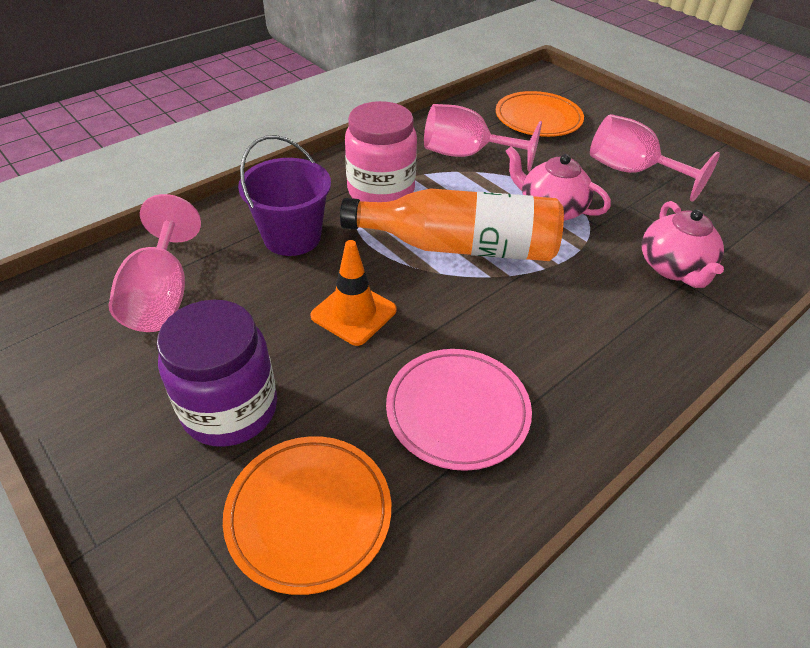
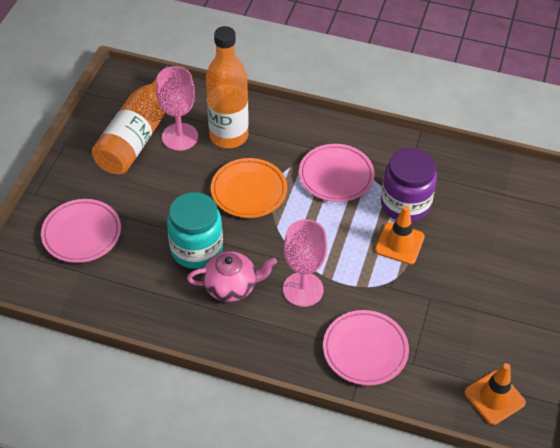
orange bottle: [340,188,564,261] = 1 -> [92,64,173,174] [206,26,249,148] = 2
orange plate: [223,436,391,595] [496,91,584,137] = 2 -> [211,158,287,218] = 1
orange traffic cone: [310,240,397,346] = 1 -> [375,206,425,265] [465,363,526,425] = 2
pink goblet: [109,194,201,332] [424,104,542,172] [590,114,720,202] = 3 -> [156,66,198,151] [283,219,327,307] = 2
pink jar: [345,101,417,202] = 1 -> none = 0
pink plate: [386,349,532,471] = 1 -> [41,199,121,263] [299,144,375,202] [323,310,409,385] = 3
pink teapot: [506,146,611,221] [642,201,724,288] = 2 -> [187,251,277,302] = 1
purple bucket: [238,135,331,256] = 1 -> none = 0
turquoise jar: none = 0 -> [167,192,223,269] = 1

